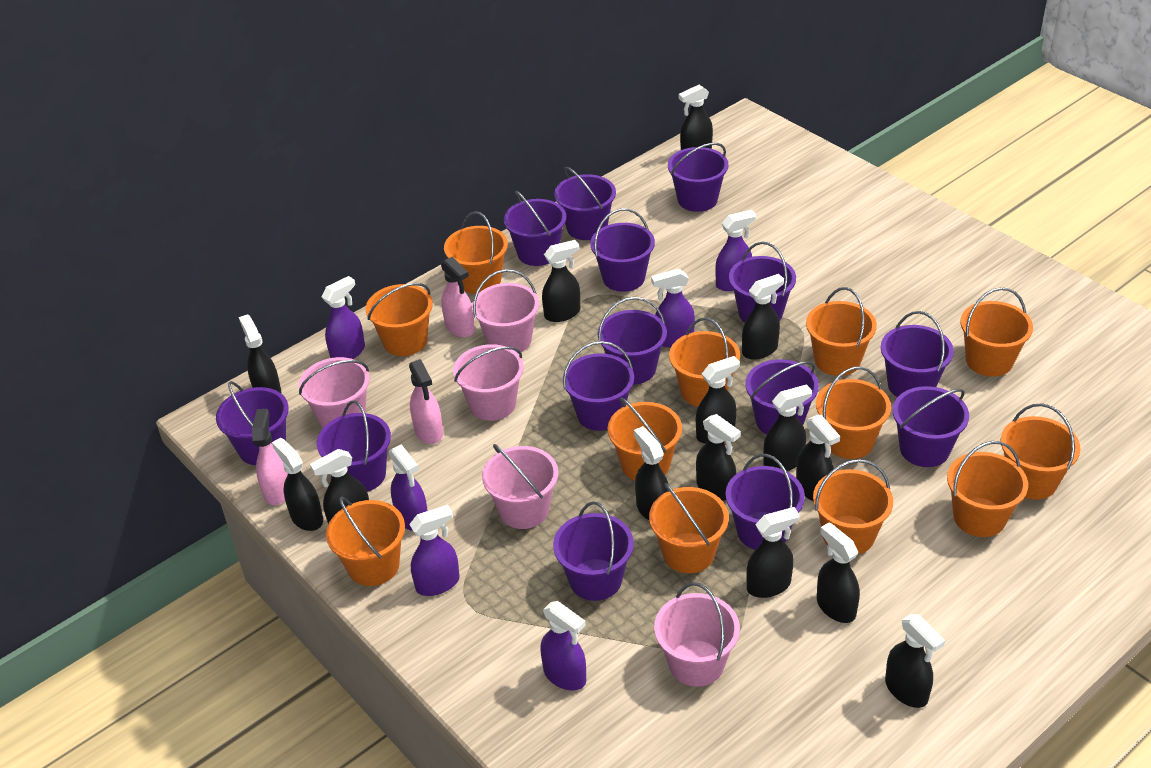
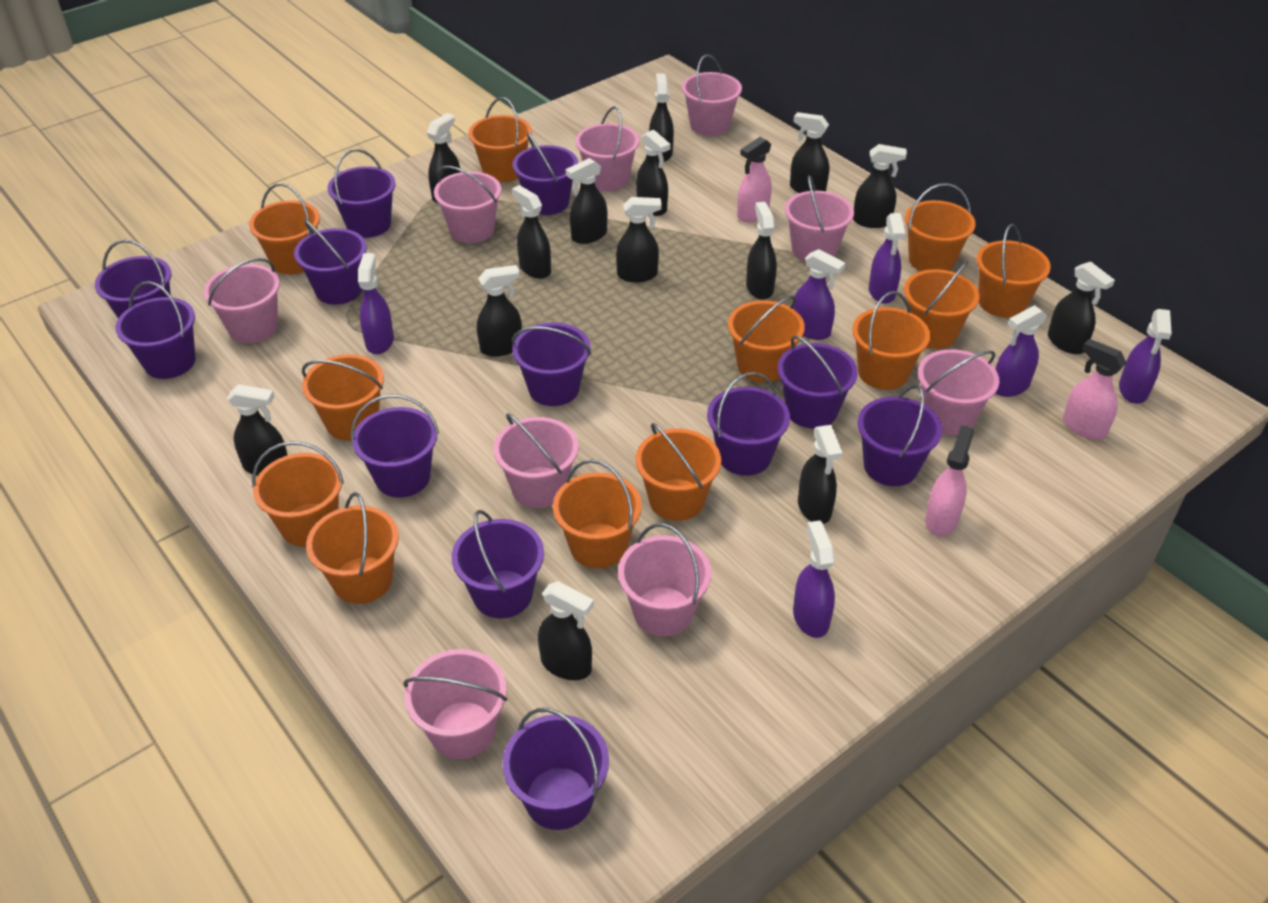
pink bucket: [299,357,370,428] [453,344,524,421] [472,269,539,353] [482,444,558,529] [654,582,740,687] = 5 -> [204,258,280,343] [403,649,507,759] [434,166,502,243] [493,413,579,508] [575,106,639,191] [618,523,711,637] [682,54,742,136] [785,175,854,262] [918,349,999,435] = 9
purple bucket: [216,381,289,465] [317,400,391,492] [504,191,566,266] [553,501,634,601] [554,167,616,240] [563,341,634,431] [590,208,655,292] [598,297,667,385] [668,143,728,212] [726,454,805,550] [729,242,796,323] [745,359,819,435] [881,311,954,397] [893,386,969,467] = 14 -> [95,240,171,319] [116,281,196,379] [294,220,367,305] [328,149,396,238] [351,394,439,498] [452,510,544,618] [503,708,609,830] [512,322,591,406] [513,133,578,215] [707,372,790,476] [777,336,858,429] [858,385,942,486] = 12

